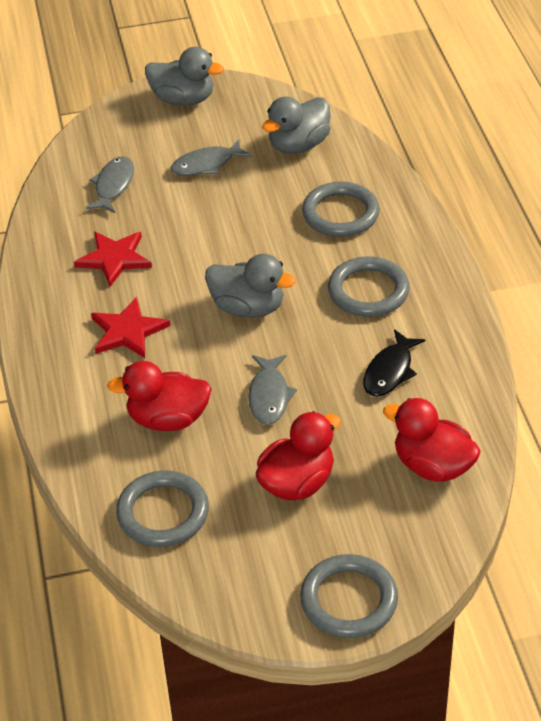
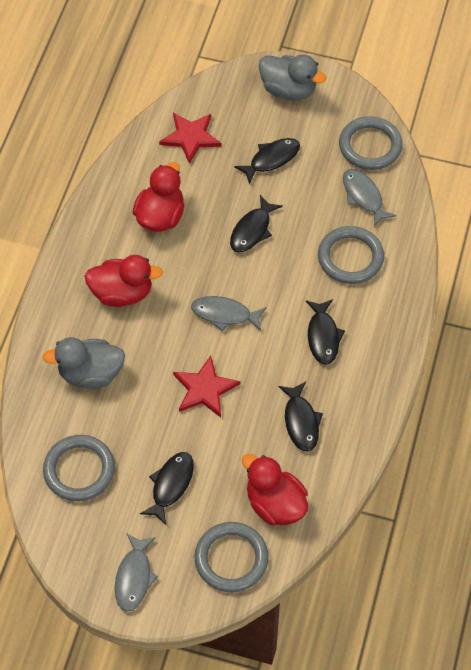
black fish: [363,329,425,397] = 1 -> [140,452,194,525] [230,195,283,253] [234,138,300,184] [278,382,323,452] [306,299,345,365] = 5
grey duck: [145,47,224,106] [205,254,296,318] [262,96,331,154] = 3 -> [43,337,125,389] [259,54,326,100] = 2

